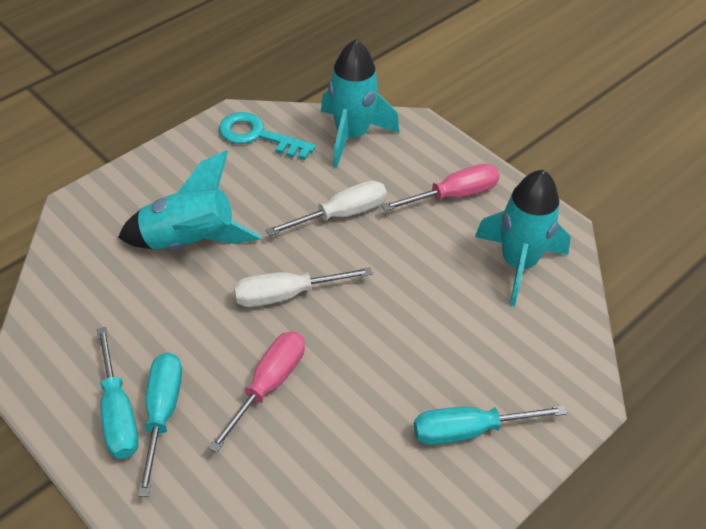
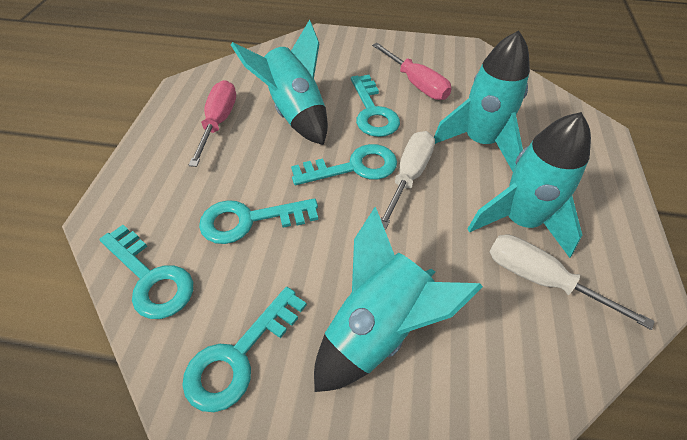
turquoise key: [219,112,316,160] = 1 -> [99,225,193,319] [182,287,307,412] [199,198,318,244] [291,144,397,185] [351,75,400,137] = 5
turquoise rocket: [118,150,261,250] [321,39,399,168] [475,170,571,306] = 3 -> [231,20,328,145] [314,207,483,392] [434,30,530,171] [467,112,591,258] = 4
turquoise screwdriver: [97,327,139,459] [137,352,182,497] [414,405,567,445] = 3 -> none = 0

